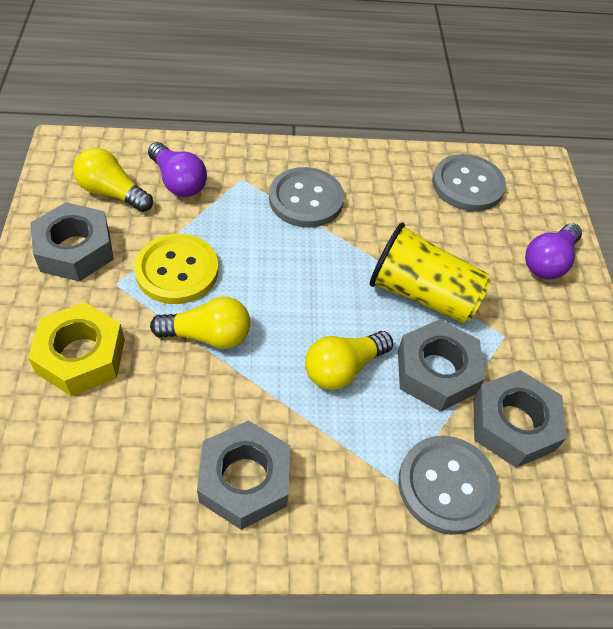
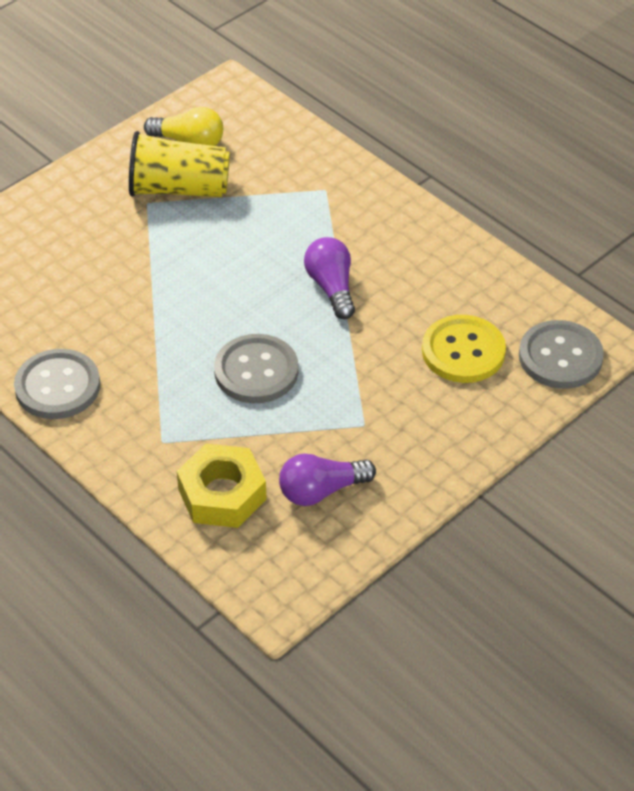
grey nut: [30,202,114,282] [197,420,291,530] [398,319,485,412] [473,370,567,468] = 4 -> none = 0
yellow light bulb: [73,148,153,212] [150,297,250,349] [305,331,393,390] = 3 -> [144,107,223,146] = 1

